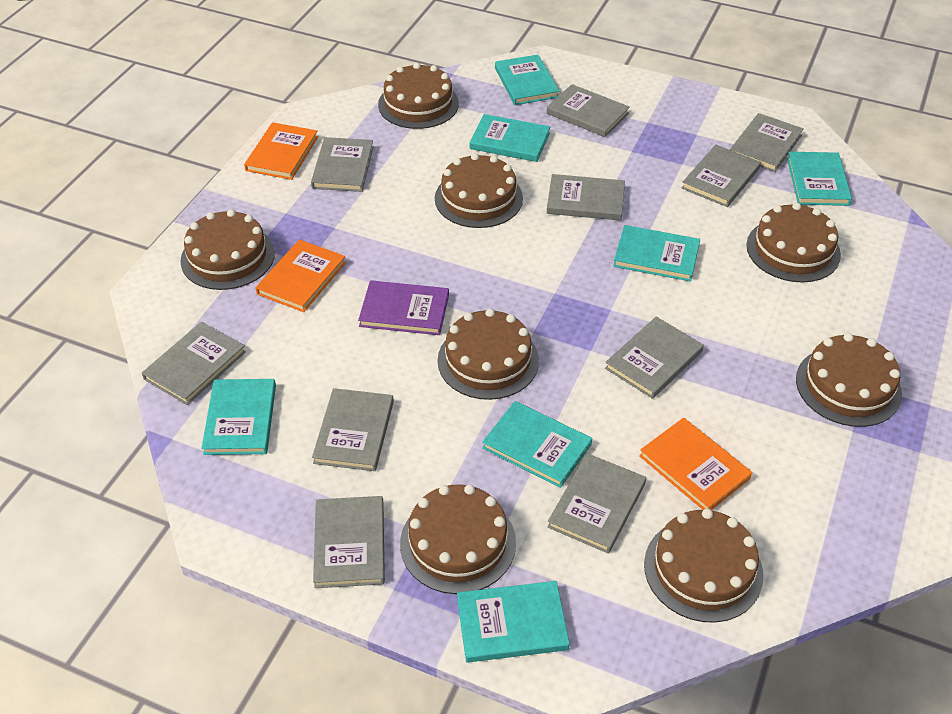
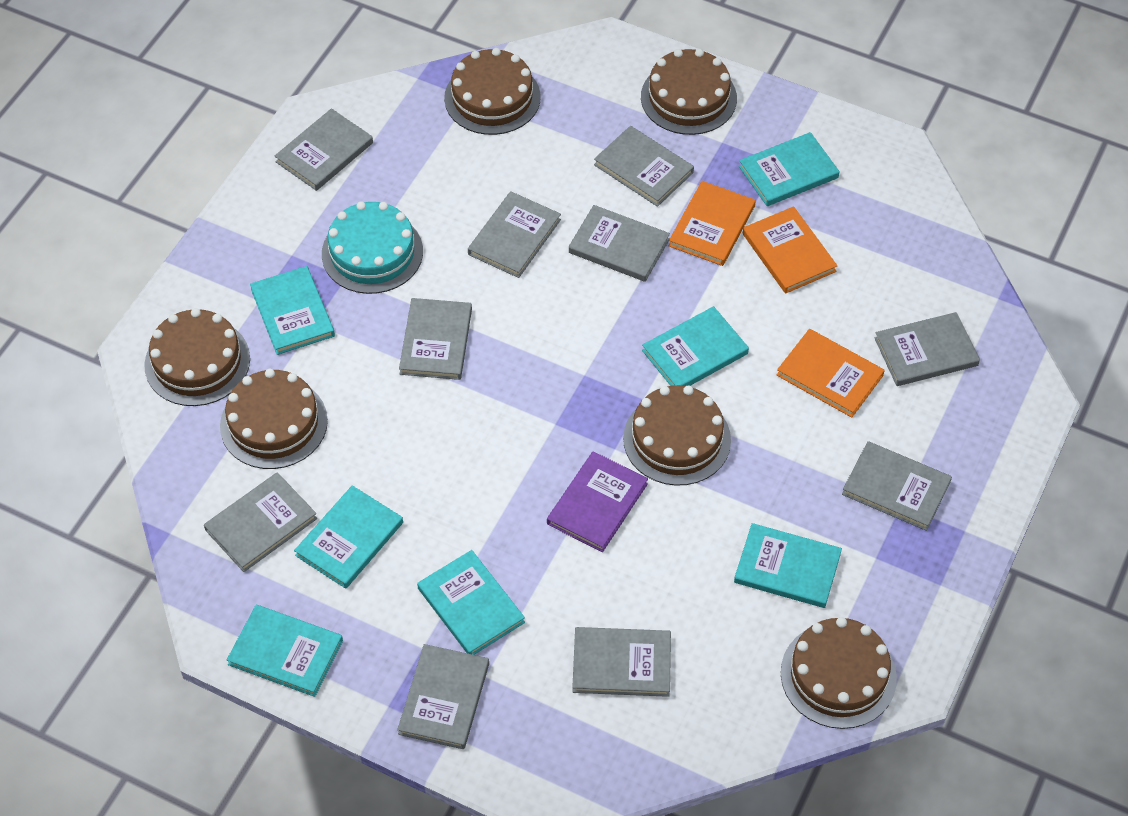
brown cake: [180,209,275,290] [378,63,459,129] [400,484,516,594] [435,153,523,228] [438,309,539,400] [644,509,764,623] [746,203,841,283] [796,333,902,427] = 8 -> [144,308,250,406] [220,369,328,469] [444,48,541,135] [623,385,731,486] [641,49,737,135] [781,617,897,729] = 6
turquoise cake: none = 0 -> [322,201,423,294] = 1

